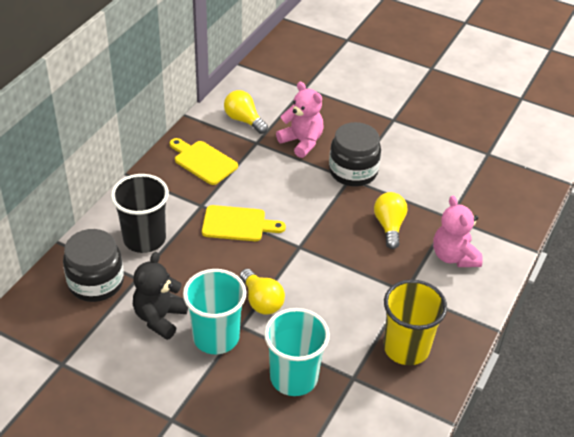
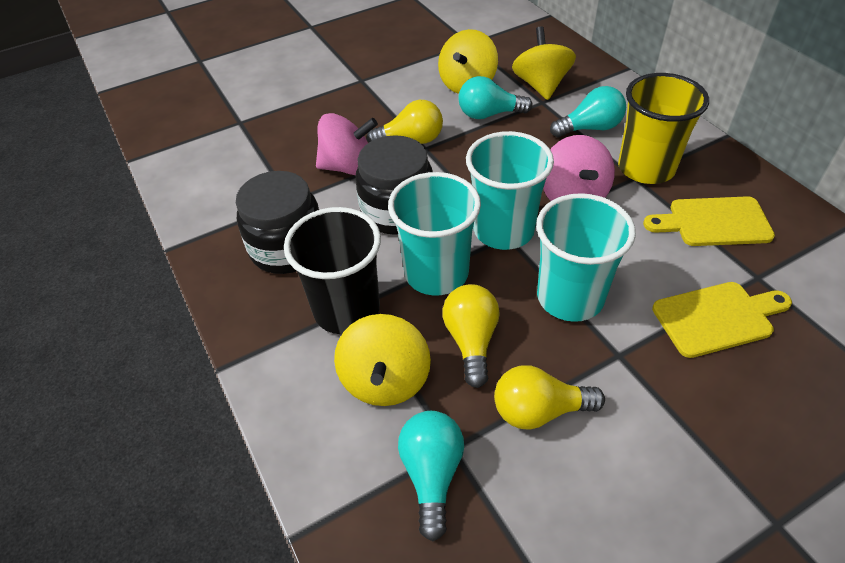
black teddy bear: [133,252,188,340] = 1 -> none = 0
pink spinning top: none = 0 -> [316,113,378,175] [543,135,615,201] = 2
pink teddy bear: [276,82,324,158] [433,196,483,267] = 2 -> none = 0
turquoise cup: [183,269,247,354] [264,308,330,396] = 2 -> [388,172,481,296] [466,131,554,250] [536,193,636,322] = 3
turquoise light bulb: none = 0 -> [398,411,464,541] [458,76,533,119] [550,86,626,137] = 3
yellow spinning top: none = 0 -> [334,314,431,406] [438,29,498,94] [512,26,576,100] = 3

